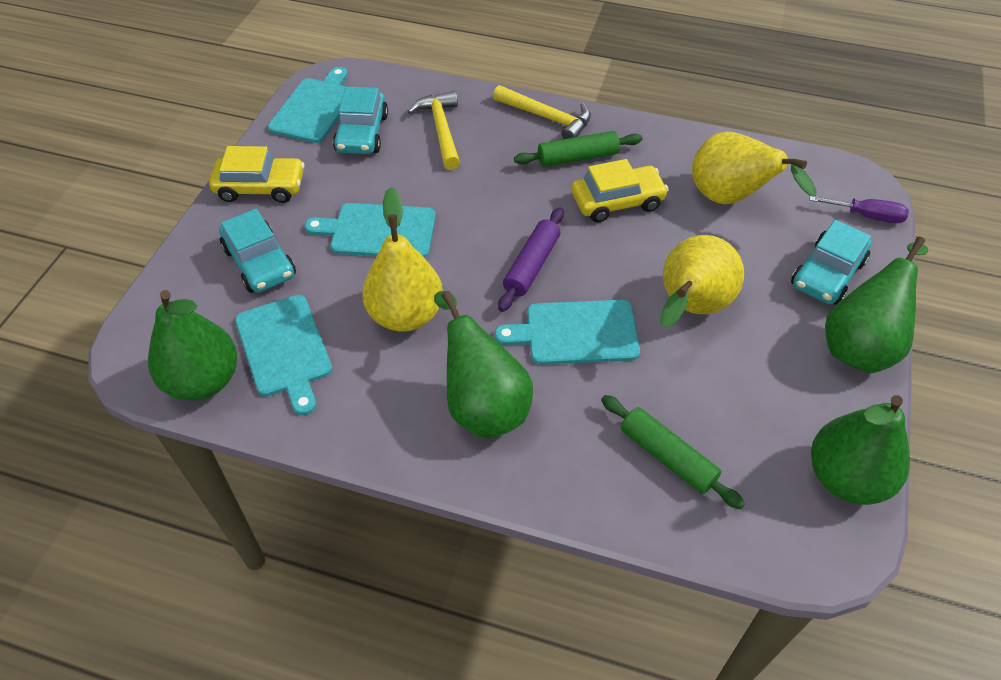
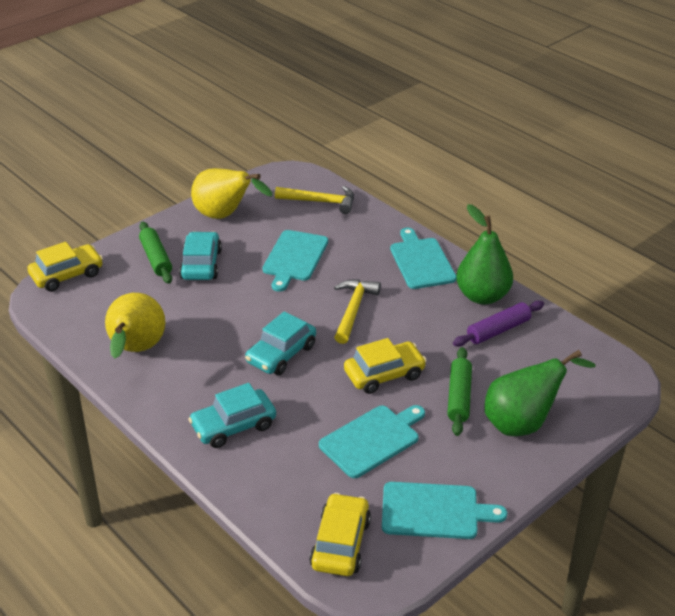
green pear: [148,290,237,401] [434,291,533,438] [811,395,910,505] [825,237,929,373] = 4 -> [456,204,513,305] [484,350,595,436] = 2
purple screwdriver: [810,196,909,223] = 1 -> none = 0
yellow car: [209,146,304,203] [572,159,669,222] = 2 -> [27,242,103,292] [309,493,371,576] [344,338,427,394] = 3
yellow pear: [362,187,443,332] [660,235,744,327] [692,132,817,204] = 3 -> [105,293,165,358] [191,168,272,219] = 2

